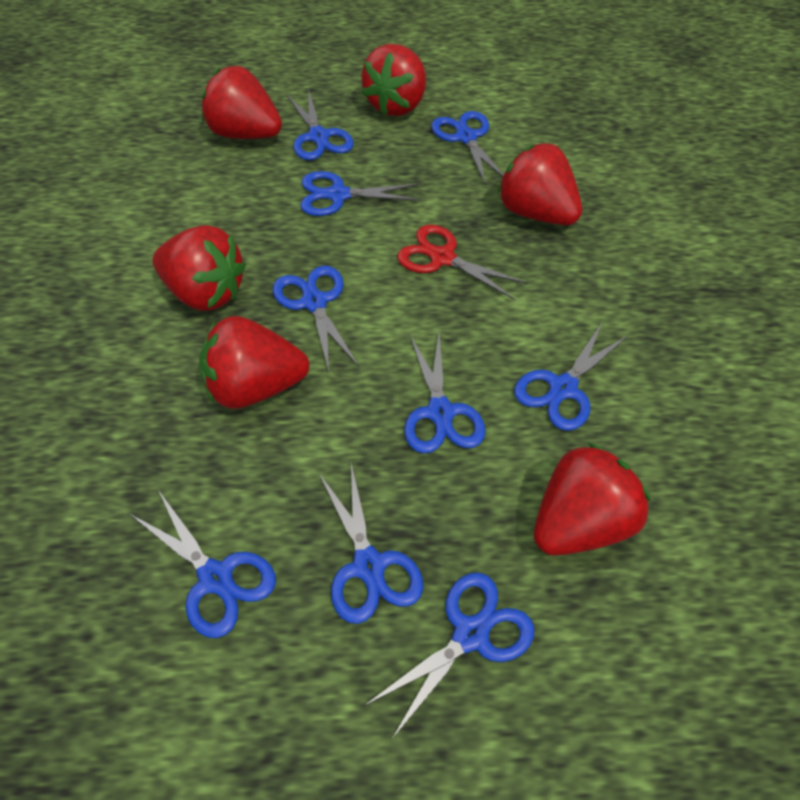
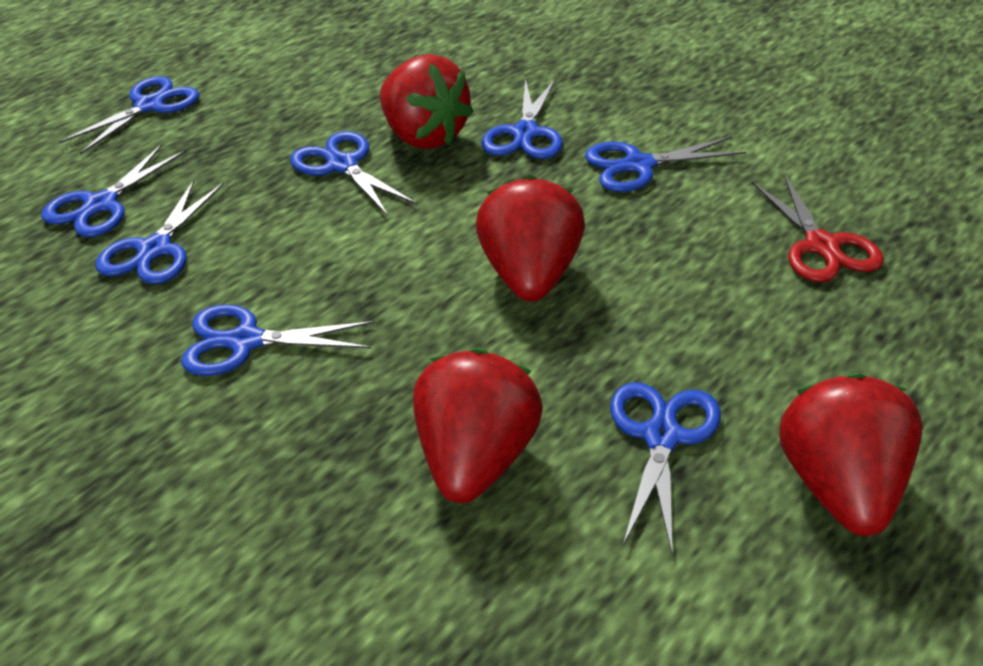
blue scissors: [130,491,276,638] [273,266,359,372] [287,92,354,160] [301,171,421,216] [318,464,423,624] [365,573,534,739] [404,333,486,454] [431,111,503,186] [514,321,629,431] = 9 -> [41,144,187,237] [59,76,199,154] [95,180,224,284] [181,304,375,376] [290,131,417,216] [481,79,563,159] [585,136,746,192] [610,382,721,555] = 8
red strawberry: [152,225,246,311] [199,316,309,409] [202,66,282,139] [361,44,426,116] [497,143,582,225] [534,443,651,556] = 6 -> [380,54,473,149] [413,348,543,503] [476,175,585,302] [779,373,922,536] = 4

